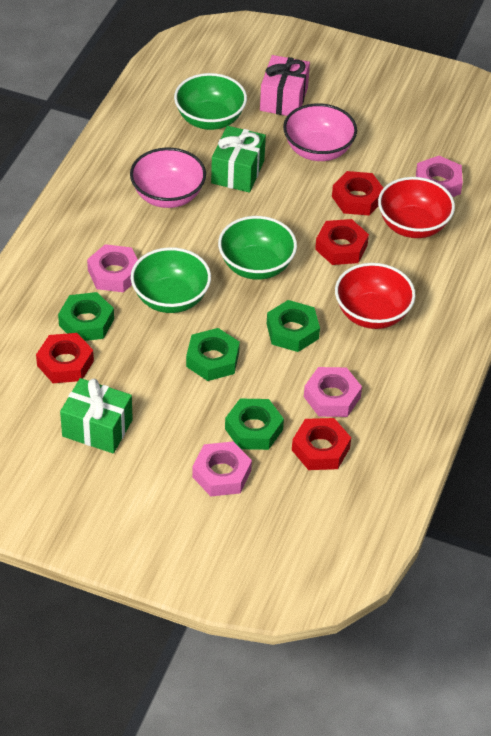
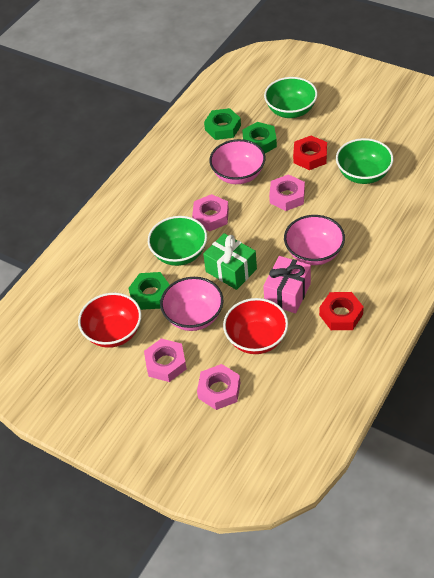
green gift: [60,378,133,453] [211,126,266,193] = 2 -> [203,233,257,290] = 1
green nut: [58,292,114,341] [186,328,240,381] [225,399,284,450] [267,300,320,352] = 4 -> [128,272,170,310] [204,108,241,140] [242,122,277,153] = 3
pink bowl: [130,147,206,208] [283,103,357,161] = 2 -> [160,277,223,331] [209,139,266,184] [284,215,345,265] = 3
red nut: [36,333,94,383] [292,418,351,470] [315,219,369,265] [332,171,383,216] = 4 -> [293,136,327,170] [319,292,364,330] = 2

